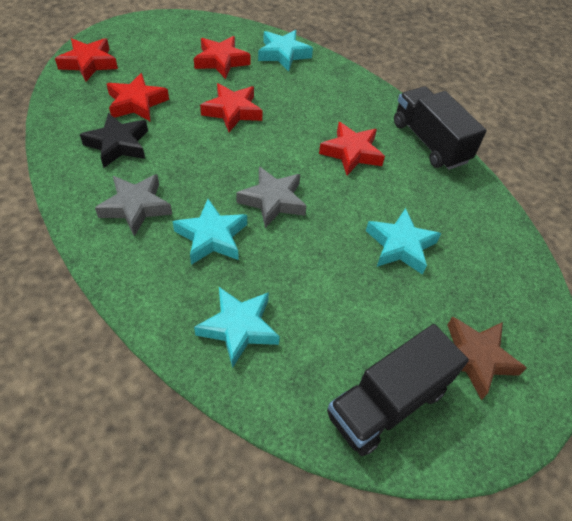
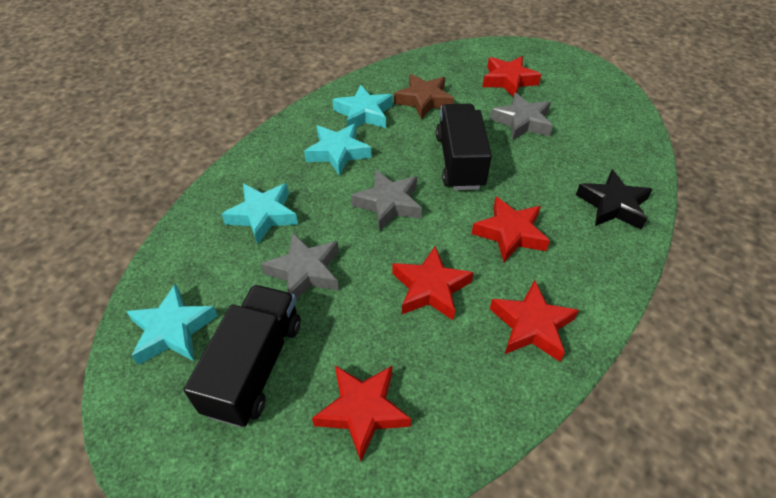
grey star: [95,174,172,237] [236,167,306,228] = 2 -> [261,232,339,300] [351,170,422,231] [490,93,553,140] = 3

